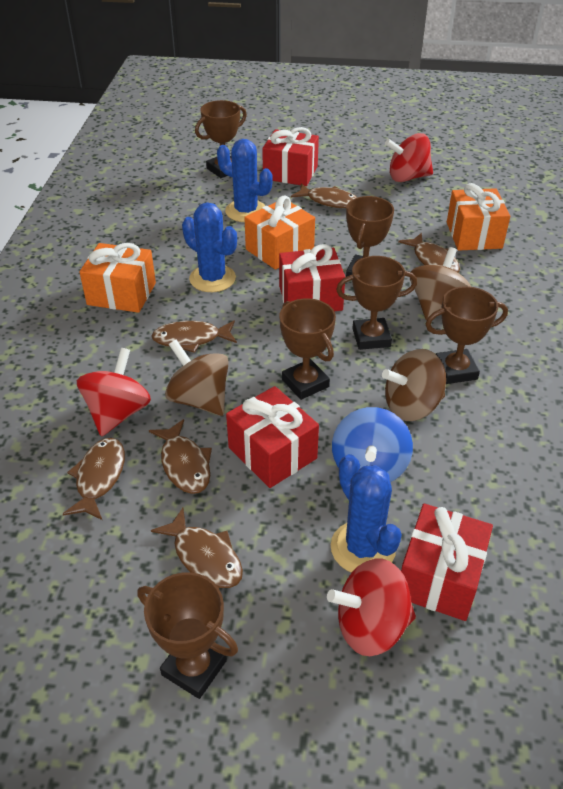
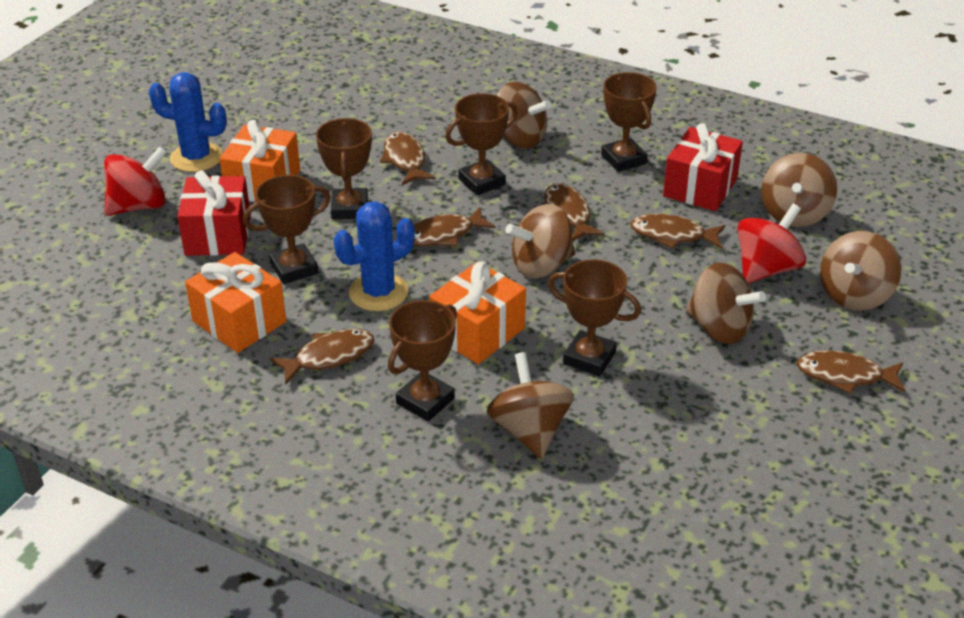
blue cactus: [182,202,237,292] [217,139,273,222] [331,454,402,573] = 3 -> [149,72,227,172] [334,201,415,311] = 2
blue spinning top: [332,407,413,482] = 1 -> none = 0
brown spinning top: [165,339,229,416] [382,349,446,421] [410,247,471,321] = 3 -> [486,352,574,459] [496,82,552,148] [506,204,575,279] [685,263,766,344] [761,153,837,227] [820,231,901,311] = 6
red gift: [226,386,319,488] [262,127,319,186] [279,244,345,311] [401,504,493,621] = 4 -> [177,170,251,256] [663,123,743,211] = 2
red spinning top: [77,348,151,437] [327,559,416,656] [385,133,433,182] = 3 -> [104,146,167,216] [737,204,806,284] = 2

